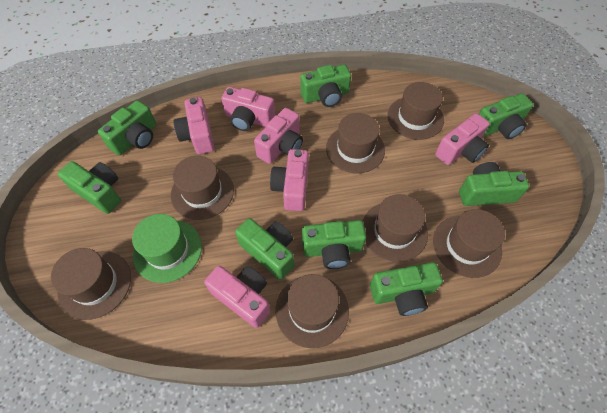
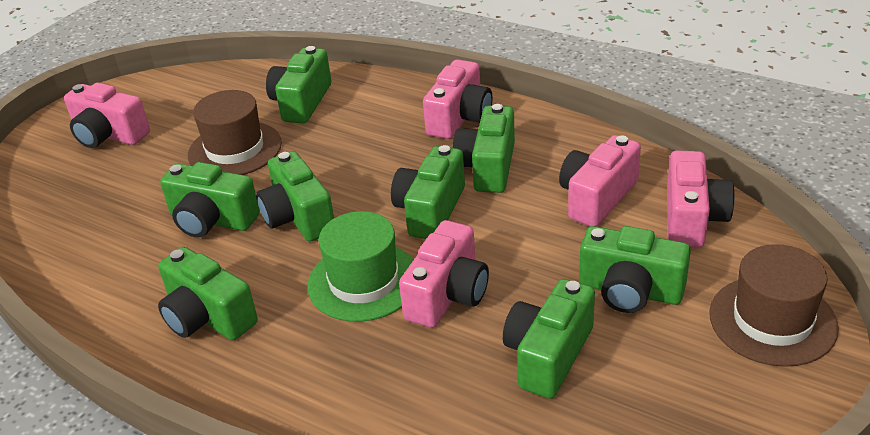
brown hat: [51,248,131,320] [171,156,234,220] [275,274,349,348] [326,113,385,173] [363,194,428,262] [387,82,444,140] [433,209,505,278] = 7 -> [188,90,282,175] [709,244,839,367] = 2
pink camera: [173,97,214,154] [204,266,270,328] [221,87,275,131] [254,108,303,164] [270,149,309,211] [435,113,490,165] = 6 -> [64,83,150,148] [399,220,489,328] [423,59,492,139] [559,135,641,227] [667,150,735,248] = 5

